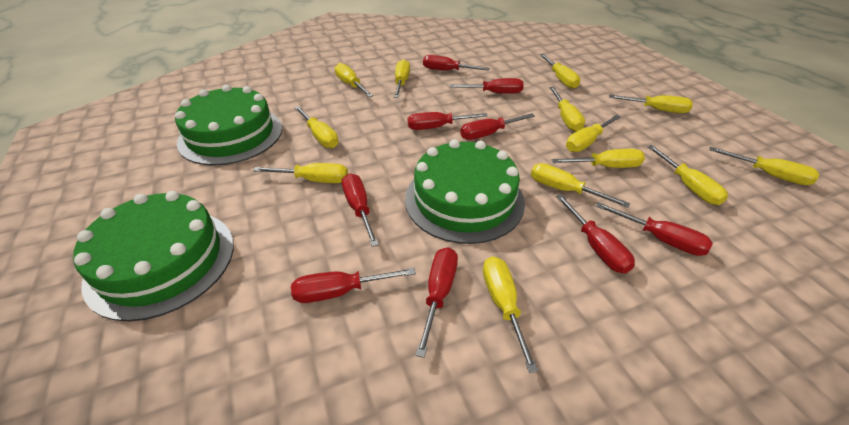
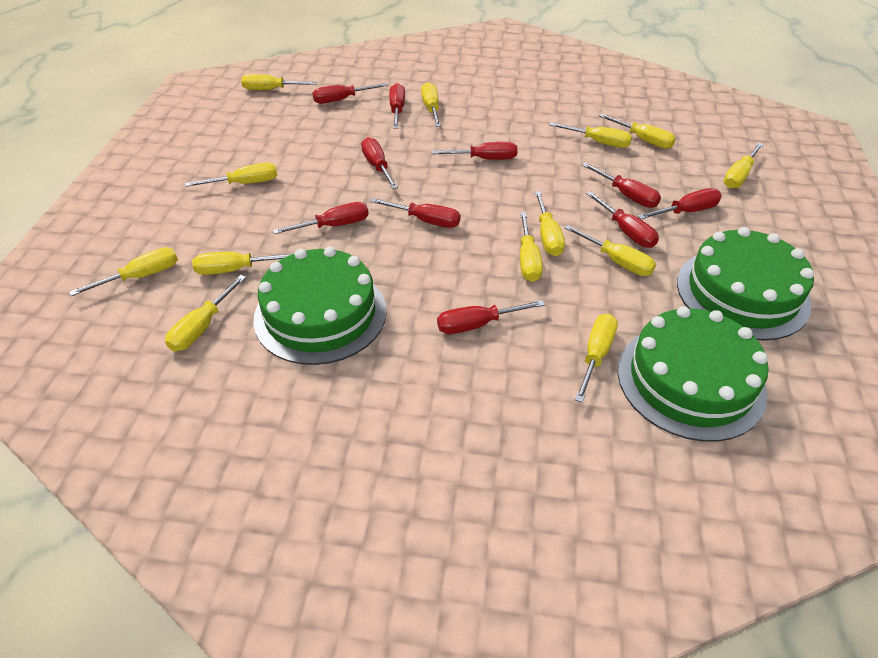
red screwdriver: [291,268,416,303] [342,173,379,247] [407,112,488,130] [416,247,458,358] [423,55,490,71] [450,78,524,94] [460,114,535,140] [556,195,635,274] [596,202,713,256] = 9 -> [273,202,369,234] [312,83,388,104] [361,137,398,189] [370,198,461,228] [389,83,405,129] [431,142,518,160] [437,300,545,334] [582,162,661,208] [586,191,659,248] [638,188,722,219] = 10

